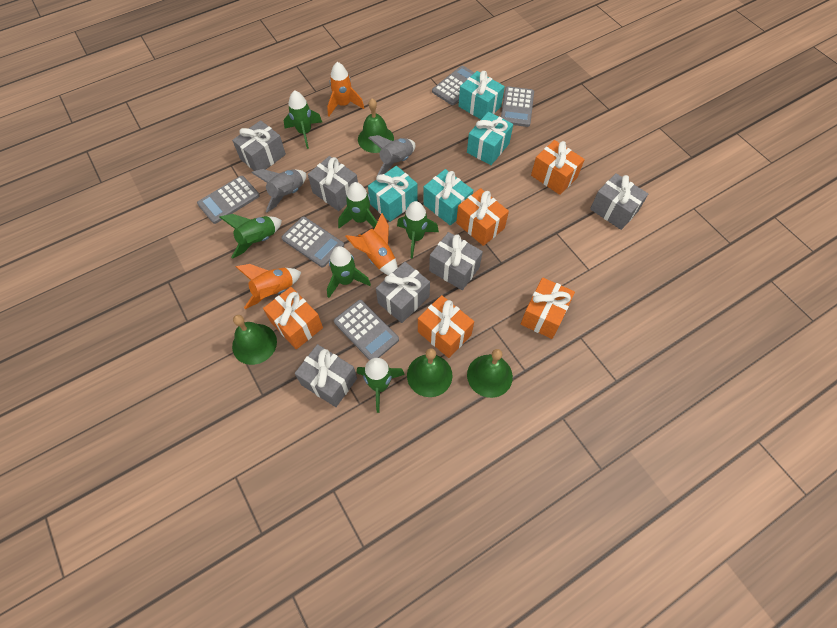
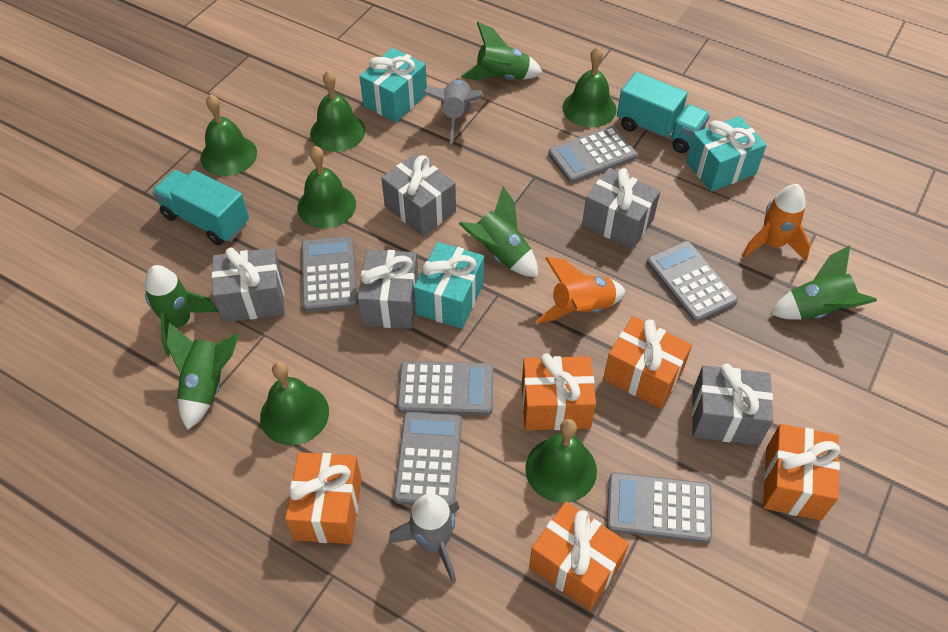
green bell: [232,315,277,365] [358,98,394,153] [407,348,452,397] [467,349,513,398] = 4 -> [200,94,257,176] [260,361,329,445] [297,146,356,228] [310,71,366,152] [525,419,597,503] [563,47,616,127] = 6
green rocket: [220,214,282,259] [284,90,322,149] [327,246,371,298] [338,182,377,228] [357,358,405,413] [397,201,439,259] = 6 -> [145,265,218,356] [166,323,239,430] [459,187,538,277] [461,22,543,80] [770,246,877,320] = 5
grey calculator: [197,176,260,224] [282,217,344,267] [334,300,399,360] [432,66,475,105] [501,86,534,127] = 5 -> [302,236,357,312] [393,412,462,505] [397,361,494,415] [548,126,637,183] [607,472,712,543] [647,241,738,322] = 6
grey gift: [232,120,286,171] [295,344,357,407] [308,156,358,211] [376,262,430,323] [429,232,483,290] [590,173,648,230] = 6 -> [212,247,285,322] [357,249,419,329] [381,153,456,236] [582,168,660,249] [692,364,773,445] = 5
orange rocket: [236,264,301,309] [327,62,364,116] [345,213,398,276] = 3 -> [536,257,626,323] [742,184,811,261] = 2
turquoise gift: [368,166,417,222] [423,169,473,226] [458,71,505,119] [467,112,513,165] = 4 -> [359,48,427,122] [414,242,484,329] [686,116,767,192] = 3
turquoise truck: none = 0 -> [152,170,249,245] [617,72,710,153] = 2

